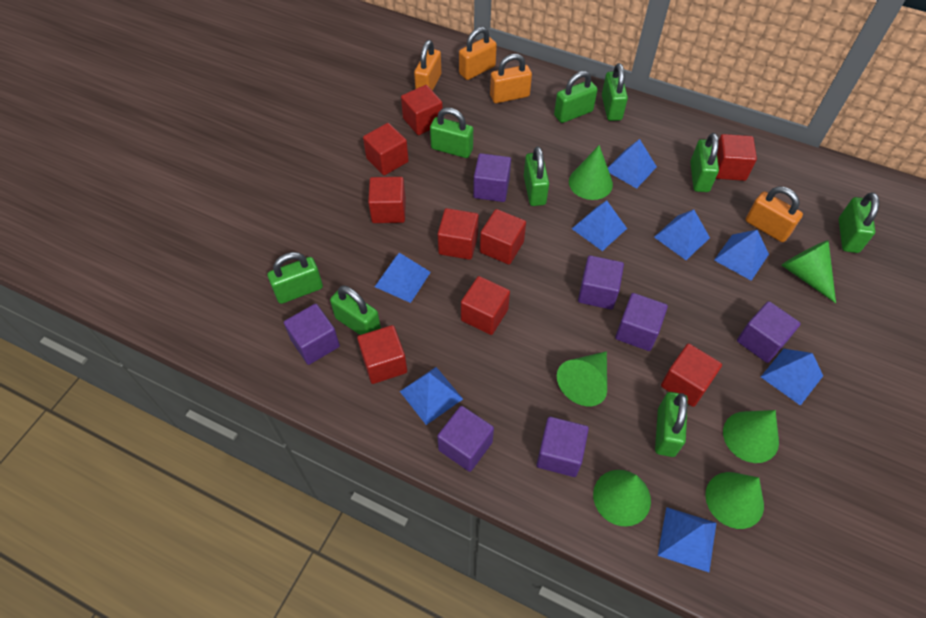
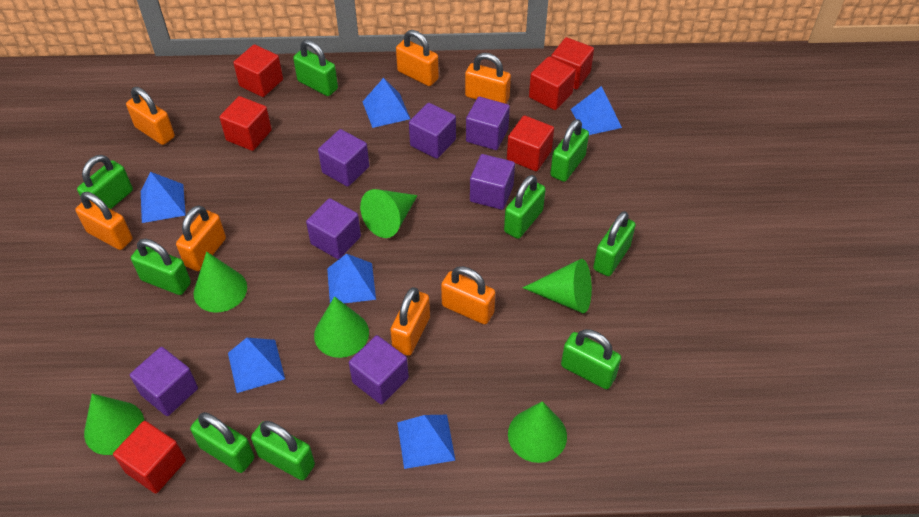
blue pyramid: [375,253,431,303] [400,367,463,425] [572,200,627,251] [608,139,657,189] [654,210,710,260] [658,507,716,572] [714,230,769,281] [761,349,823,406] = 8 -> [141,172,186,223] [228,338,285,393] [327,254,376,303] [362,78,410,128] [397,415,456,469] [571,86,622,135] = 6
orange padlock: [414,40,441,91] [459,27,497,80] [490,54,532,103] [746,186,803,242] = 4 -> [75,192,133,250] [126,87,175,145] [176,205,226,271] [390,287,430,356] [396,30,439,86] [441,266,495,324] [465,53,511,104] = 7
red cube: [357,325,407,384] [363,123,409,175] [368,177,406,223] [401,85,443,135] [438,208,479,260] [461,276,510,335] [480,209,526,265] [661,343,722,407] [716,134,757,181] = 9 -> [113,421,186,494] [219,96,272,151] [233,44,283,97] [507,115,554,171] [529,56,576,110] [551,37,594,90] = 6

